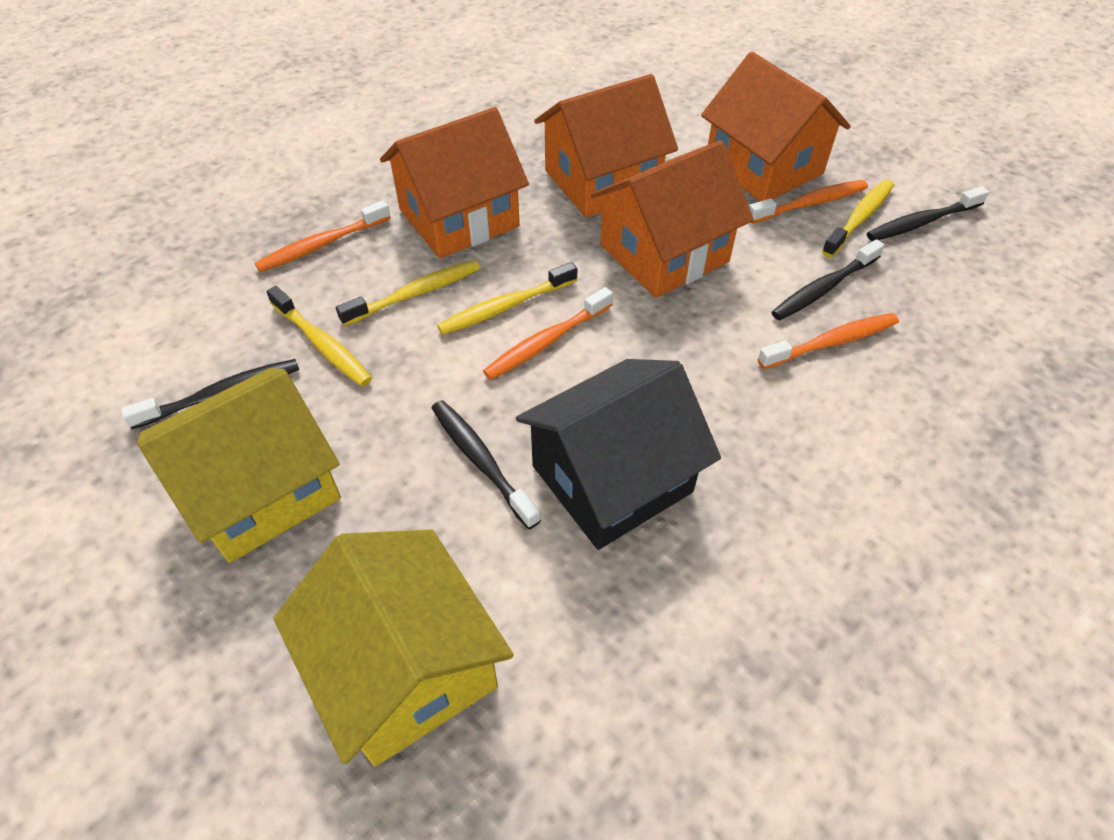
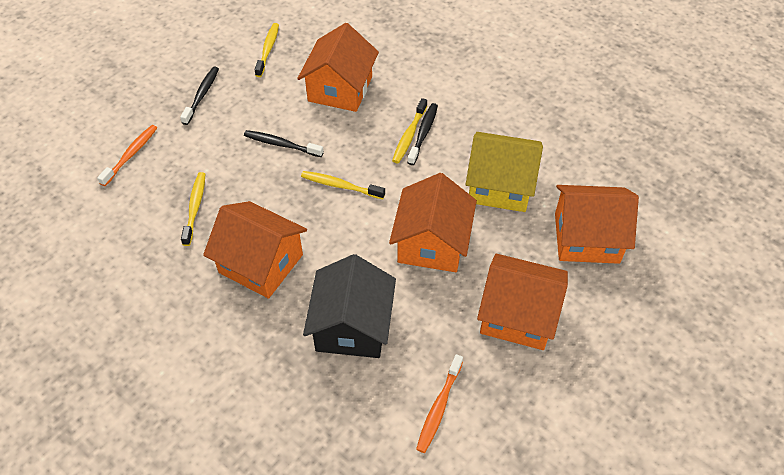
black toothbrush: [121,359,299,429] [432,400,541,529] [771,239,885,320] [867,186,989,241] = 4 -> [180,67,219,125] [244,130,324,157] [407,103,438,165] = 3
orange house: [380,107,529,258] [534,74,678,217] [591,140,754,298] [701,52,851,201] = 4 -> [203,201,307,299] [297,23,379,112] [389,173,477,272] [477,254,568,350] [555,185,639,264] = 5
orange toothbrush: [255,200,391,272] [483,287,613,380] [749,180,868,223] [758,313,899,369] = 4 -> [97,125,157,186] [416,354,463,453] = 2
yellow house: [137,368,341,563] [274,529,514,767] = 2 -> [466,132,543,212] = 1

